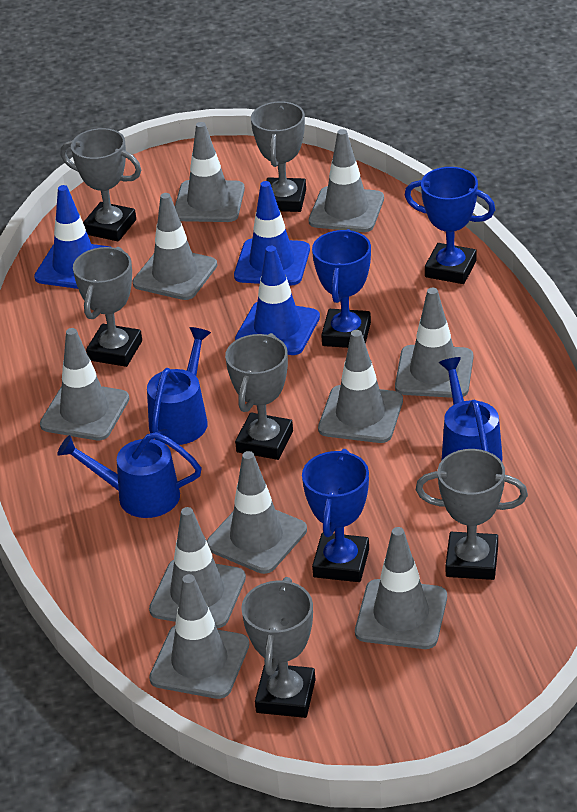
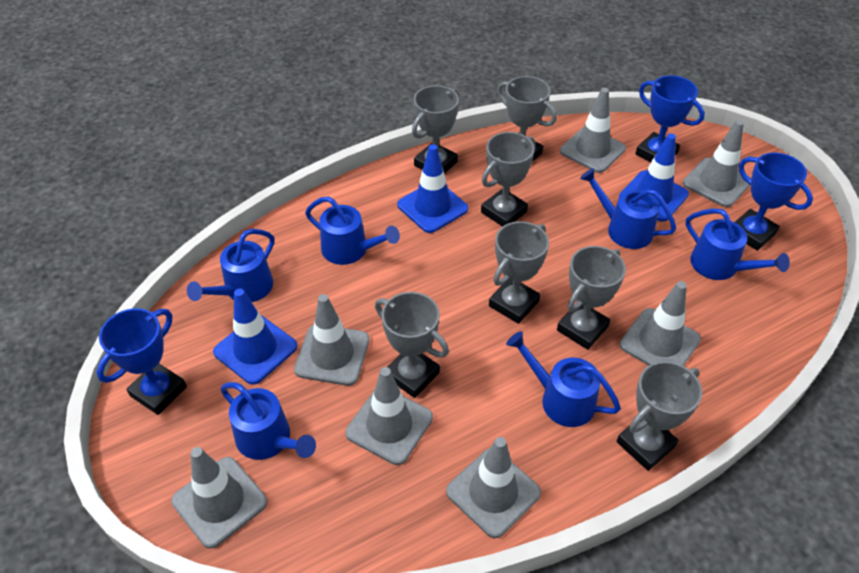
blue watering can: [57,432,202,518] [147,327,211,445] [439,357,503,461] = 3 -> [187,229,275,302] [220,382,316,460] [305,197,400,265] [506,331,621,427] [580,168,676,249] [685,208,790,280] = 6
grey traffic cone: [40,328,129,440] [133,193,217,300] [149,507,246,628] [149,574,249,699] [175,122,245,222] [207,451,307,574] [309,129,384,232] [318,330,403,443] [355,527,447,649] [395,288,473,398] = 10 -> [171,447,267,549] [294,294,369,386] [345,367,433,465] [446,437,541,538] [560,88,626,173] [619,281,701,366] [683,120,751,207] = 7
grey trophy: [61,128,141,241] [73,247,142,367] [225,333,293,460] [241,577,316,718] [251,101,306,212] [416,449,528,580] = 6 -> [375,292,449,398] [412,85,459,174] [481,132,535,227] [489,221,549,324] [497,76,556,161] [557,246,626,350] [617,361,702,471] = 7

